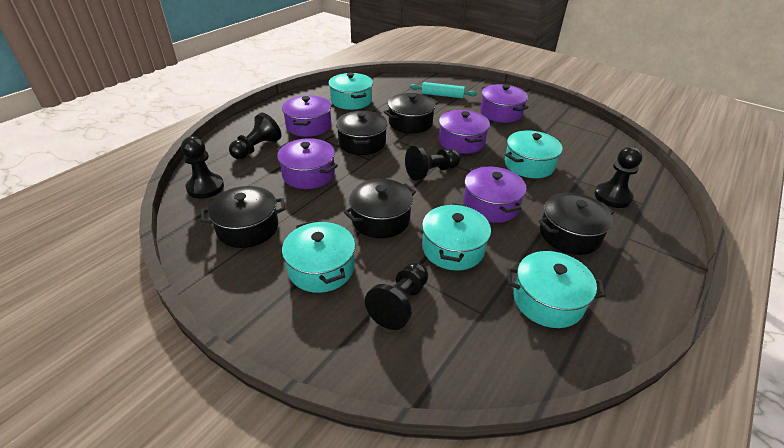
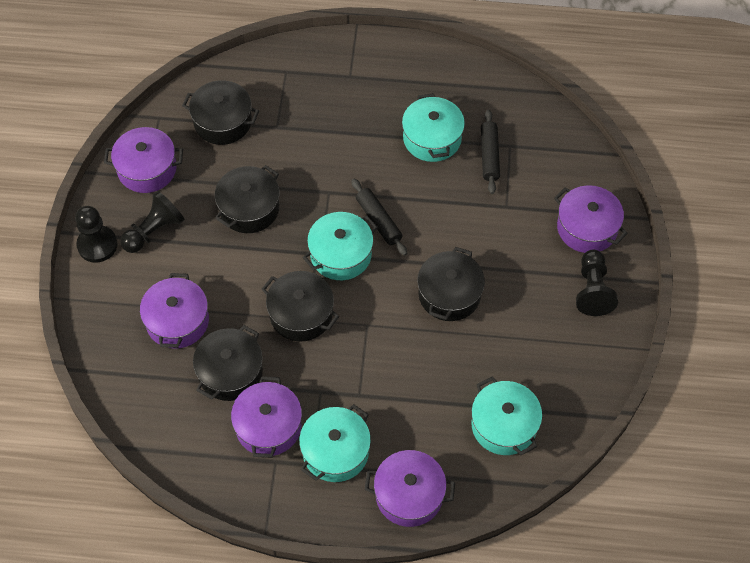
black pawn: [181,136,224,199] [229,113,281,159] [365,262,428,330] [405,145,461,181] [595,147,642,208] = 5 -> [75,206,117,263] [120,191,185,253] [576,250,618,316] = 3
black rolling pin: none = 0 -> [351,178,407,256] [481,110,500,194] = 2
turquoise pot: [282,221,355,293] [329,73,373,110] [422,203,491,271] [505,130,563,178] [507,251,606,328] = 5 -> [299,404,371,482] [303,212,378,280] [402,93,465,162] [471,376,542,455] = 4
turquoise rolling pin: [410,82,477,98] = 1 -> none = 0

